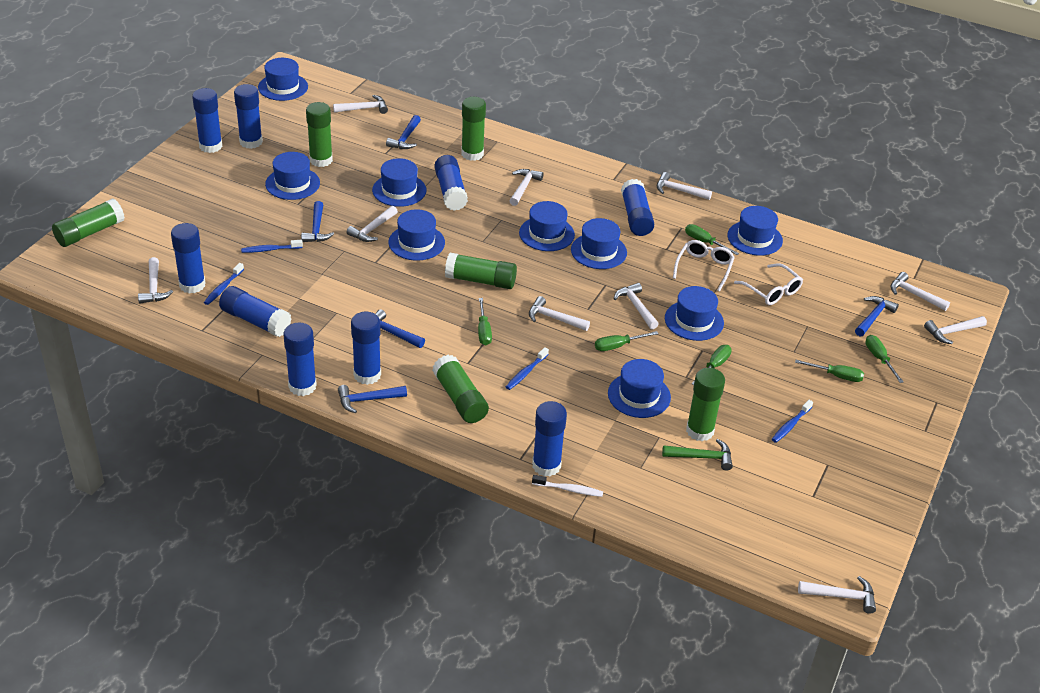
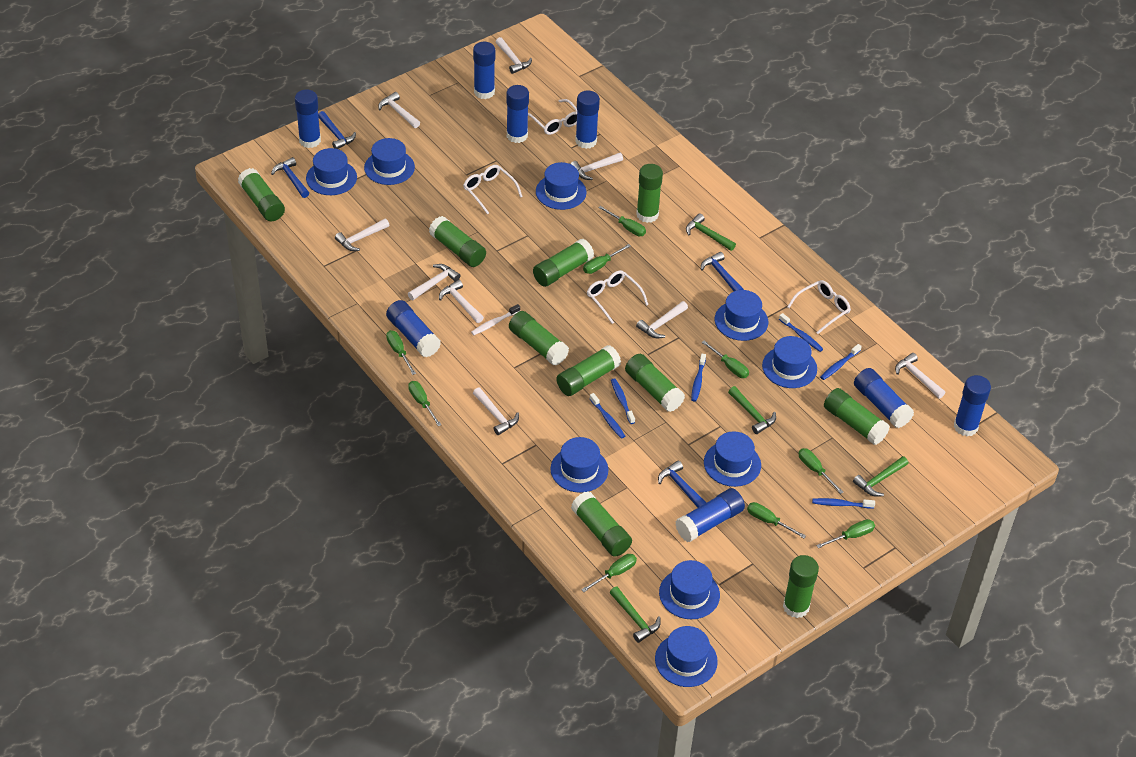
blue glue stick: [171,223,206,293] [192,88,222,153] [219,286,291,337] [234,84,263,149] [283,322,317,396] [351,312,381,385] [434,155,468,211] [532,401,567,477] [621,179,654,236] = 9 -> [295,90,321,148] [386,300,441,357] [473,42,495,99] [506,85,529,143] [575,90,600,149] [675,488,745,542] [854,368,914,428] [954,375,991,437] = 8
blue hammer: [301,201,334,242] [338,385,407,413] [375,309,425,348] [386,115,421,149] [855,296,899,336] = 5 -> [271,157,309,198] [318,111,356,149] [658,460,706,507] [701,252,744,291] = 4
blue toothbrush: [204,263,244,305] [241,239,303,253] [506,347,549,390] [772,400,813,443] = 4 -> [590,393,625,439] [611,379,635,424] [691,354,706,402] [779,313,823,352] [812,498,875,509] [820,344,862,380] = 6
green glue stick: [52,198,125,247] [306,102,333,167] [432,355,489,423] [445,253,517,289] [461,97,486,161] [686,368,725,441] = 6 -> [238,168,285,221] [429,216,486,267] [509,311,569,366] [533,239,594,287] [556,345,621,396] [571,491,632,557] [625,354,685,412] [636,164,663,223] [783,555,819,618] [824,388,890,445] = 10
green hammer: [662,439,733,471] = 1 -> [610,586,661,643] [686,213,736,251] [728,386,776,434] [853,456,908,497] = 4
green screwdriver: [478,298,492,345] [595,331,659,351] [685,224,739,255] [692,345,732,385] [795,360,864,382] [865,335,904,383] = 6 -> [386,330,416,375] [408,381,441,426] [581,554,637,592] [583,244,630,274] [598,206,646,236] [702,341,749,378] [747,502,806,538] [799,448,843,494] [816,519,875,548] = 9
white glasses: [673,240,735,291] [734,263,803,305] = 2 -> [463,165,523,214] [528,99,577,135] [587,270,648,324] [787,280,851,334] = 4
white hammer: [138,257,173,304] [333,95,388,114] [346,206,398,242] [510,169,544,206] [529,296,590,331] [614,283,659,329] [657,172,712,200] [798,576,876,614] [891,272,950,311] [924,316,987,344] = 10 -> [335,219,389,251] [378,92,420,128] [408,264,461,300] [439,280,484,323] [473,387,519,435] [496,37,532,74] [571,153,623,180] [636,301,688,338] [895,353,945,399] = 9

